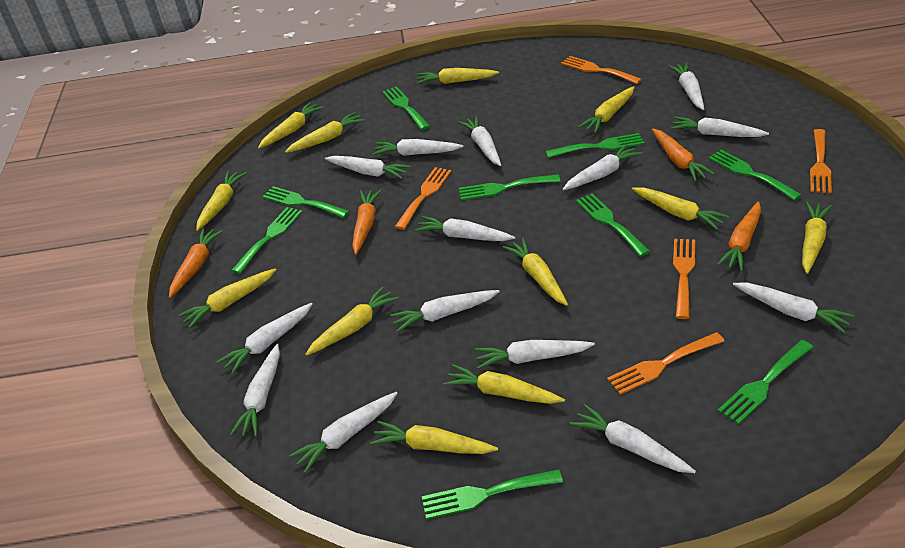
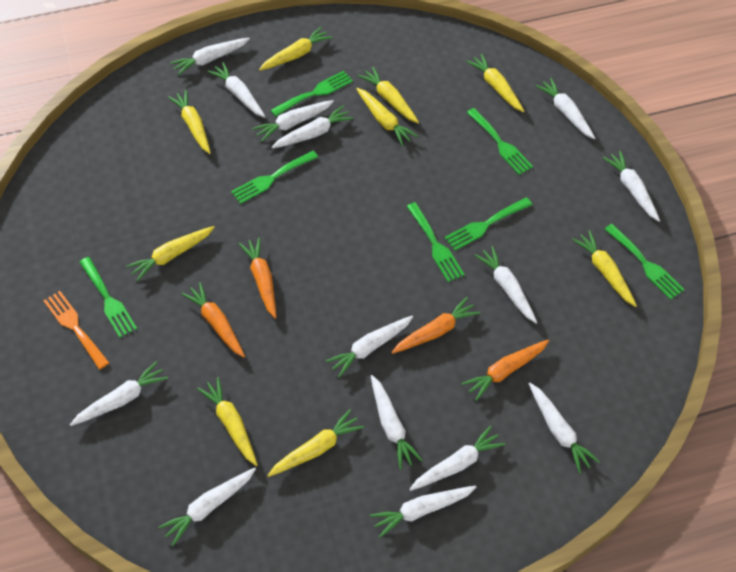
green fork: [231,207,302,274] [262,186,350,218] [382,86,430,130] [422,469,563,519] [459,174,560,200] [545,133,644,158] [576,194,650,257] [708,150,802,201] [718,340,813,425] = 9 -> [79,257,137,337] [231,151,318,204] [270,71,353,117] [406,202,465,282] [445,198,532,250] [467,108,533,175] [605,224,685,300] = 7
orange fork: [395,167,452,230] [561,56,642,84] [607,332,724,395] [673,239,695,319] [810,129,832,194] = 5 -> [43,291,109,369] = 1
yellow carrot: [178,268,277,328] [196,171,246,231] [258,102,324,148] [285,112,365,153] [305,287,399,356] [370,421,498,454] [417,68,499,84] [443,364,565,404] [502,238,568,306] [578,86,634,133] [632,187,729,230] [802,202,832,274] = 12 -> [126,226,215,282] [168,90,211,154] [197,377,258,466] [259,27,333,71] [267,410,364,477] [356,88,418,146] [358,67,419,123] [466,54,524,112] [572,230,637,307] = 9

